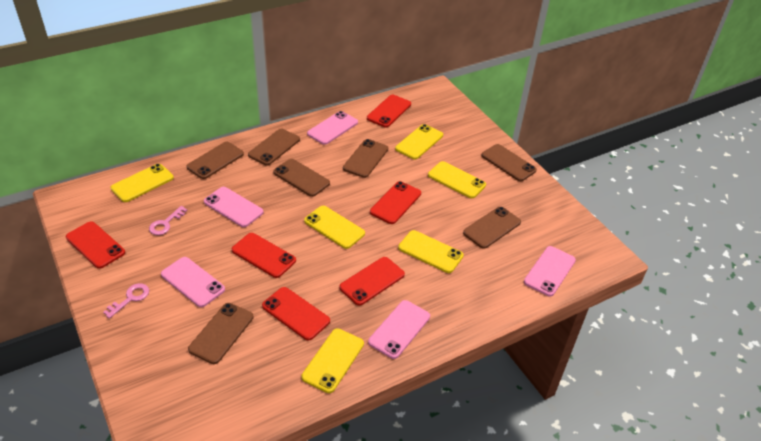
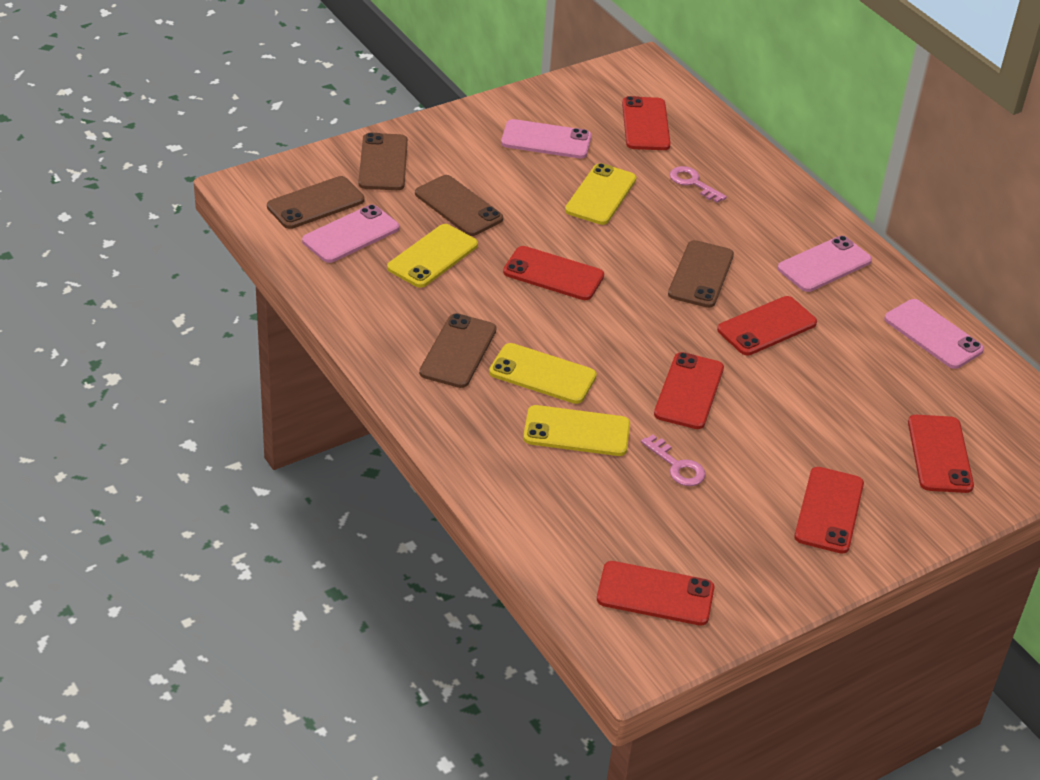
brown phone: [187,142,244,179] [188,303,254,364] [248,129,300,165] [273,159,330,197] [343,139,388,178] [463,207,521,249] [481,144,537,181] = 7 -> [267,176,365,229] [358,133,408,190] [415,175,503,236] [419,313,496,388] [668,240,734,308] = 5
pink phone: [161,257,225,307] [204,187,264,227] [307,111,358,145] [368,300,430,359] [524,246,576,297] = 5 -> [302,204,399,263] [501,119,592,159] [778,236,872,292] [884,299,984,369] = 4
red phone: [66,221,125,269] [232,233,296,278] [262,287,330,341] [339,257,405,306] [367,95,411,127] [370,181,421,224] = 6 -> [503,246,604,300] [597,561,715,626] [622,96,671,150] [654,352,724,429] [717,296,817,355] [794,467,864,554] [908,415,974,493] = 7
yellow phone: [110,164,174,202] [301,328,364,393] [304,206,365,249] [395,124,443,160] [398,230,464,273] [428,161,486,198] = 6 -> [387,224,478,288] [489,343,597,404] [523,405,630,456] [565,163,636,225] = 4

